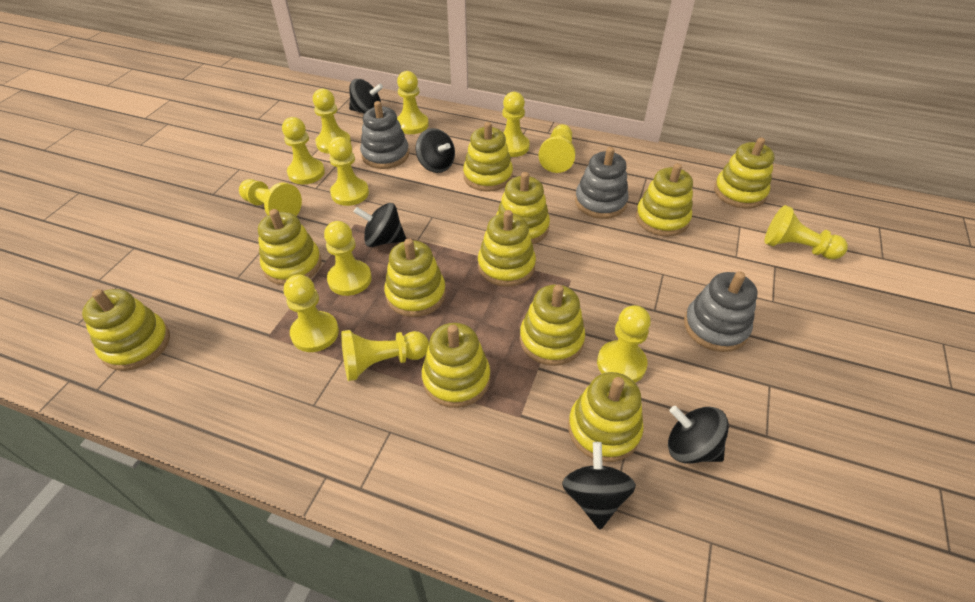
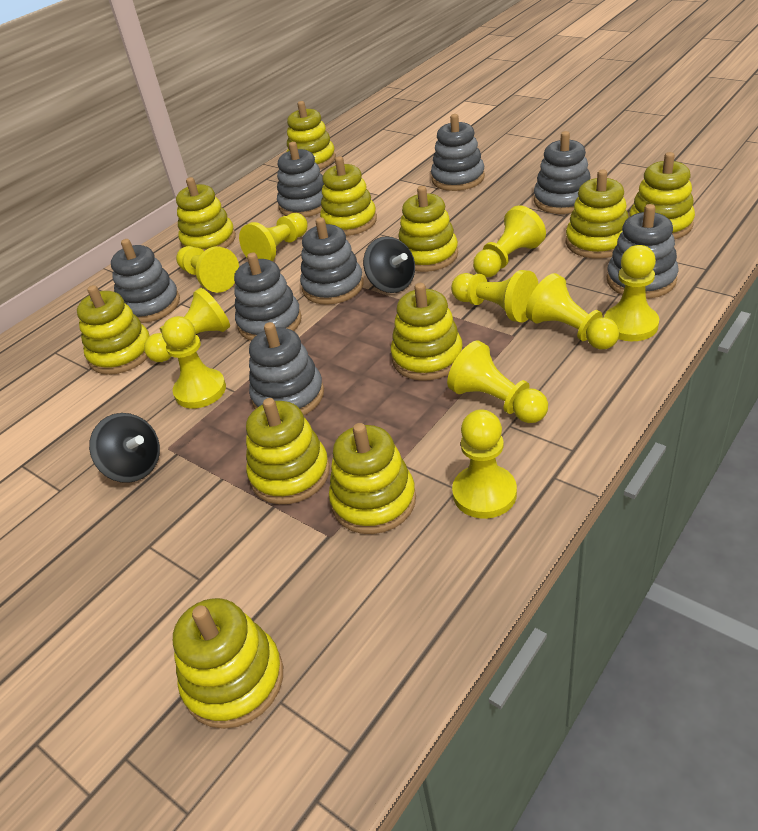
black spinning top: [349,79,383,114] [354,203,406,247] [416,128,455,173] [562,442,636,529] [668,406,729,464] = 5 -> [89,413,160,483] [363,236,415,293] = 2
grey stacking toy: [360,101,409,169] [575,147,629,219] [684,271,757,352] = 3 -> [111,239,180,323] [234,252,302,341] [249,322,324,415] [277,142,324,217] [300,217,364,305] [431,114,485,191] [534,131,591,214] [607,204,679,299] = 8
yellow pawn: [239,179,302,216] [282,117,325,184] [284,274,339,352] [313,89,351,154] [324,221,372,296] [328,137,369,206] [341,330,429,381] [397,71,429,134] [502,92,530,157] [538,124,576,173] [597,305,651,383] [765,205,848,260] = 12 -> [144,288,230,362] [162,316,226,409] [176,246,239,293] [239,213,308,261] [447,340,548,423] [451,270,538,323] [452,409,517,519] [473,205,546,277] [526,273,619,350] [604,245,659,341] = 10

